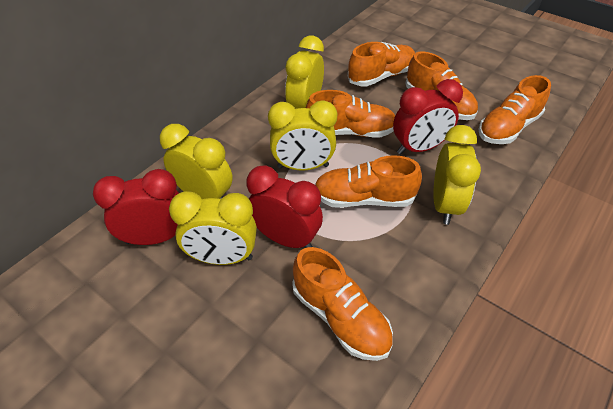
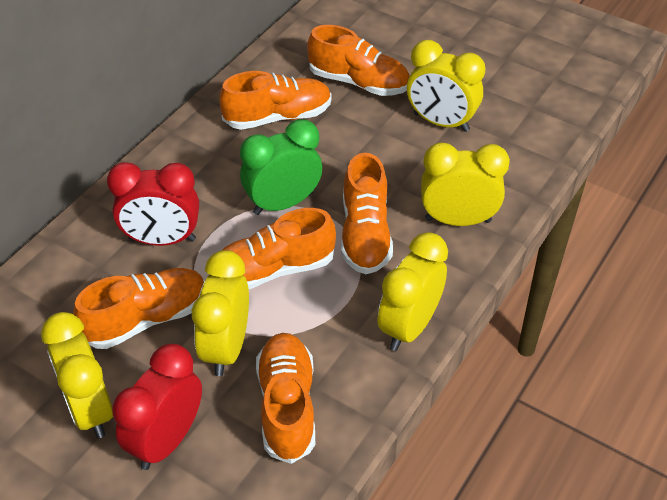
green clock: none = 0 -> [240,119,322,215] = 1
red clock: [93,169,179,245] [246,165,323,248] [393,79,463,155] = 3 -> [107,162,199,246] [112,344,202,470] = 2

